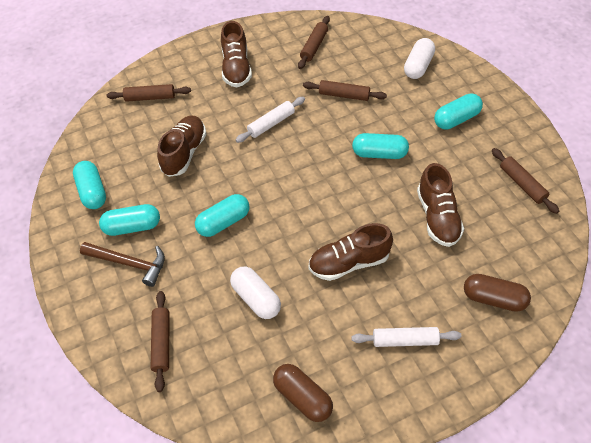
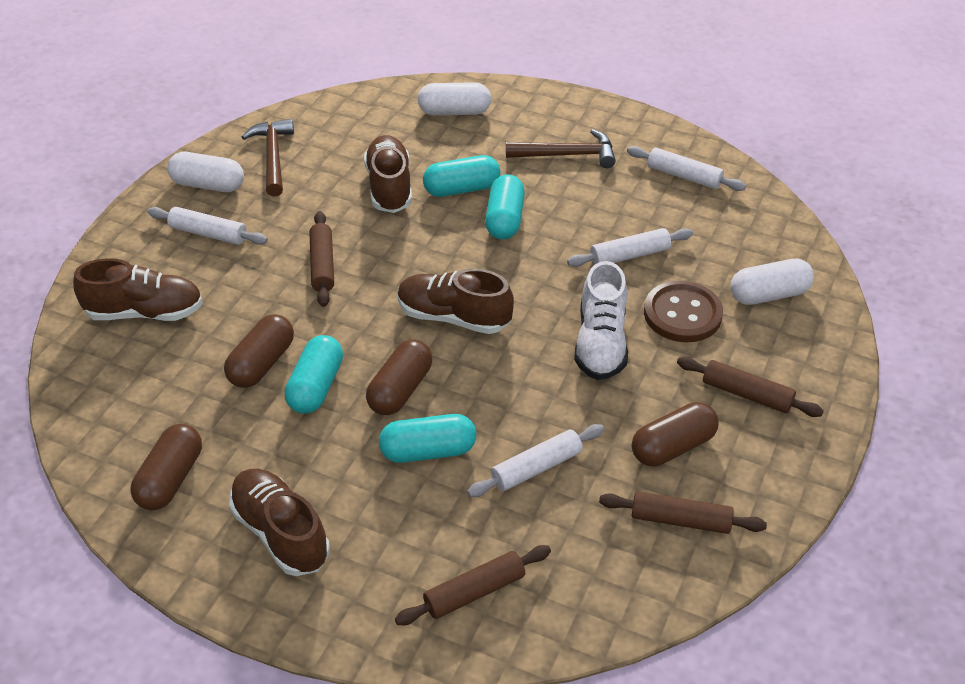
brown button: none = 0 -> [644,281,723,342] = 1
brown capsule: [273,364,333,422] [464,274,531,312] = 2 -> [131,424,202,510] [224,314,294,388] [366,340,432,415] [632,402,719,466] = 4
brown hammer: [80,242,165,287] = 1 -> [242,119,294,197] [506,129,616,168] = 2
brown rolling pin: [106,84,191,102] [151,291,169,392] [298,16,330,69] [303,80,387,101] [492,148,559,214] = 5 -> [310,211,334,307] [395,545,551,625] [599,492,767,534] [677,357,824,417] = 4
turquoise capsule: [73,161,106,209] [99,204,160,236] [195,194,250,237] [352,133,409,159] [434,94,483,129] = 5 -> [284,335,343,414] [379,414,476,463] [423,155,501,197] [485,174,525,239] = 4
white capsule: [230,266,281,319] [404,38,435,79] = 2 -> [167,152,244,192] [418,82,491,115] [730,259,814,305] = 3
white rolling pin: [236,97,305,143] [351,327,461,347] = 2 -> [147,207,268,245] [467,424,604,497] [567,228,693,267] [627,146,746,191] = 4
white shoe: none = 0 -> [574,261,628,380] = 1

